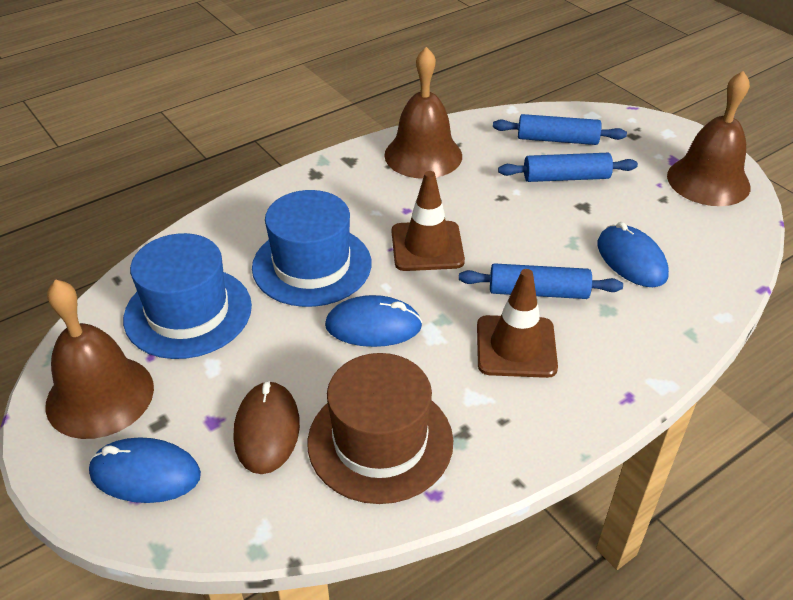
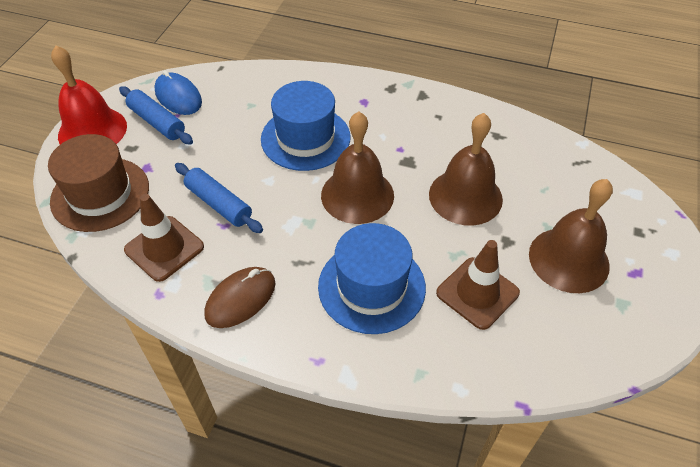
blue mouse: [89,437,201,503] [325,295,422,347] [597,222,669,287] = 3 -> [154,70,202,115] = 1
blue rolling pin: [459,263,623,299] [493,114,627,145] [498,153,638,182] = 3 -> [119,86,193,145] [175,163,263,233] = 2
red bell: none = 0 -> [51,45,127,144] = 1

